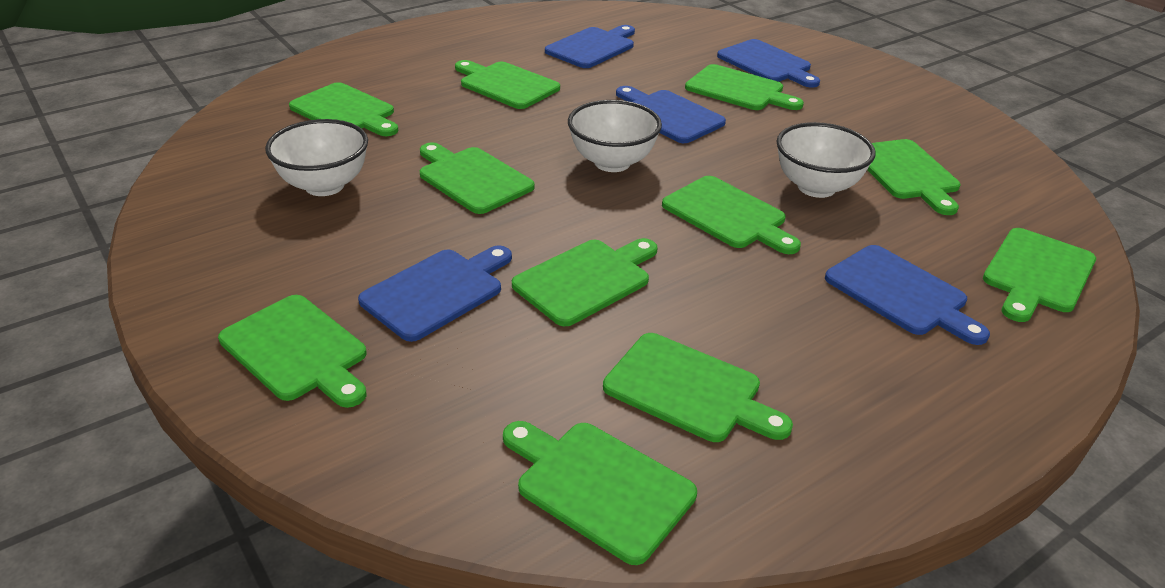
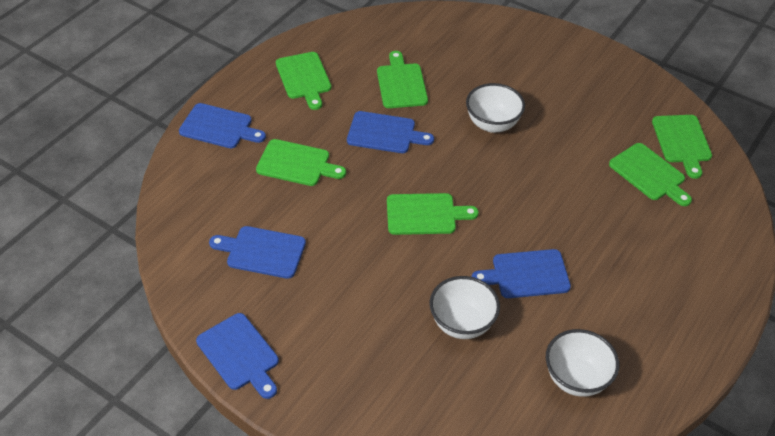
green cutting board: [218,295,367,408] [289,82,398,136] [420,142,535,214] [455,60,560,109] [503,421,697,565] [512,238,658,326] [603,333,793,442] [662,176,801,254] [685,64,804,110] [867,139,960,215] [983,228,1096,322] = 11 -> [256,139,346,186] [276,52,331,110] [377,51,428,108] [387,193,479,235] [609,143,692,206] [652,115,712,179] = 6

